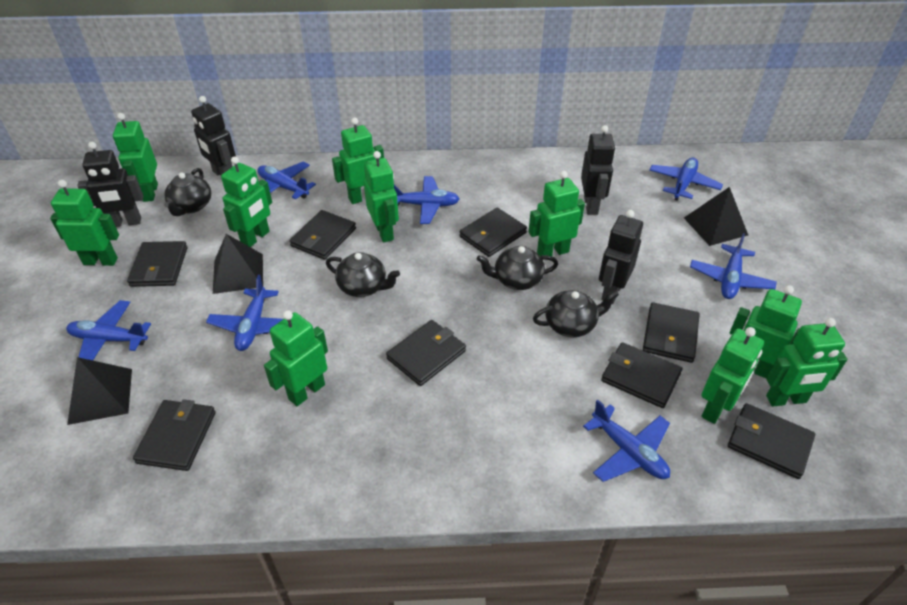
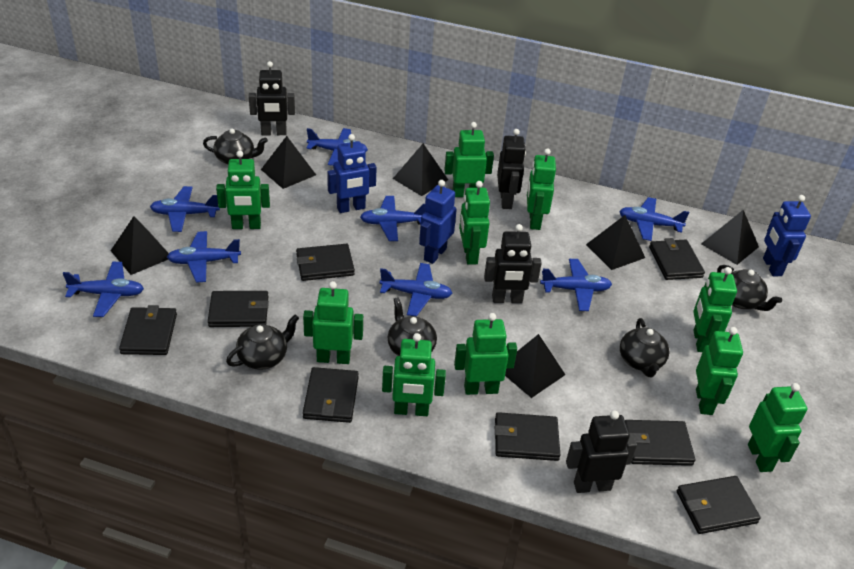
black pyramid: [67,357,132,425] [213,234,263,294] [684,187,748,246] = 3 -> [111,216,169,275] [261,136,316,189] [393,144,448,196] [505,334,566,398] [586,215,645,270] [701,210,759,265] = 6
black teapot: [164,168,211,216] [326,252,400,297] [477,246,558,290] [533,290,619,337] = 4 -> [203,128,268,164] [226,314,299,370] [388,297,437,356] [620,318,670,377] [717,265,782,311] = 5
blue plane: [66,300,151,360] [206,275,283,351] [257,162,316,200] [394,176,460,224] [583,400,670,482] [650,158,723,200] [690,233,777,299] = 7 -> [63,262,144,317] [150,186,220,232] [167,231,241,283] [306,128,368,166] [360,196,425,241] [380,263,453,316] [540,259,612,311] [619,197,689,241] = 8
blue robot: none = 0 -> [327,134,377,213] [419,180,457,264] [763,195,811,276] = 3

